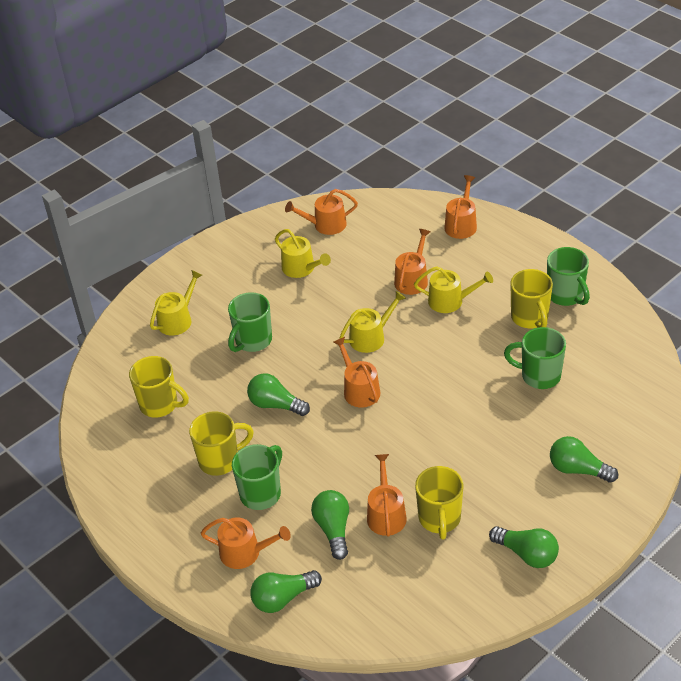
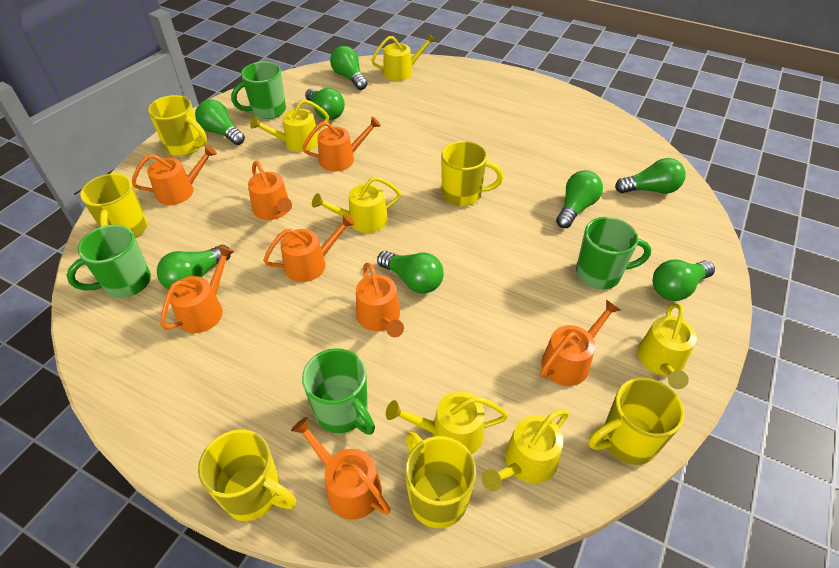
green light bulb: [247,373,310,416] [250,570,322,613] [311,490,349,560] [489,526,559,568] [550,436,618,483] = 5 -> [157,245,231,290] [195,100,245,145] [305,88,345,120] [330,46,368,90] [377,251,444,293] [556,170,603,228] [615,158,686,194] [653,259,715,301] = 8
orange watering can: [201,517,291,569] [285,189,358,235] [334,337,380,407] [367,454,407,536] [394,229,431,295] [444,175,477,239] = 6 -> [132,145,217,205] [160,246,234,333] [248,161,292,220] [263,214,355,282] [291,417,391,520] [302,116,381,171] [356,263,404,337] [540,299,620,386] = 8
yellow mug: [129,356,189,418] [189,411,254,476] [415,466,463,540] [510,269,553,328] = 4 -> [80,174,148,238] [148,95,207,156] [198,429,296,521] [405,432,476,528] [441,141,503,206] [589,378,685,465] = 6
yellow watering can: [150,270,202,335] [275,229,331,278] [339,291,406,353] [414,266,493,313] = 4 -> [250,99,329,152] [312,176,401,233] [371,34,436,81] [386,391,508,455] [482,409,569,491] [638,303,697,389] = 6

